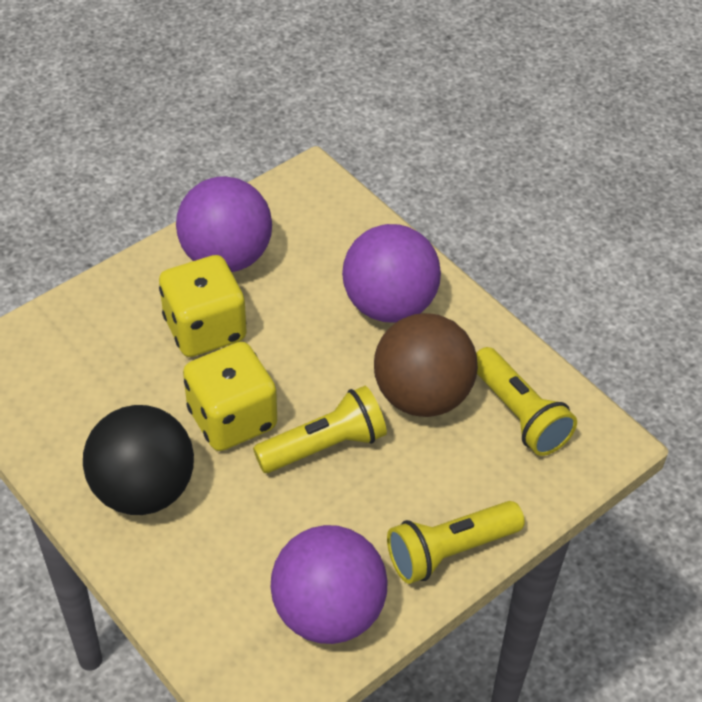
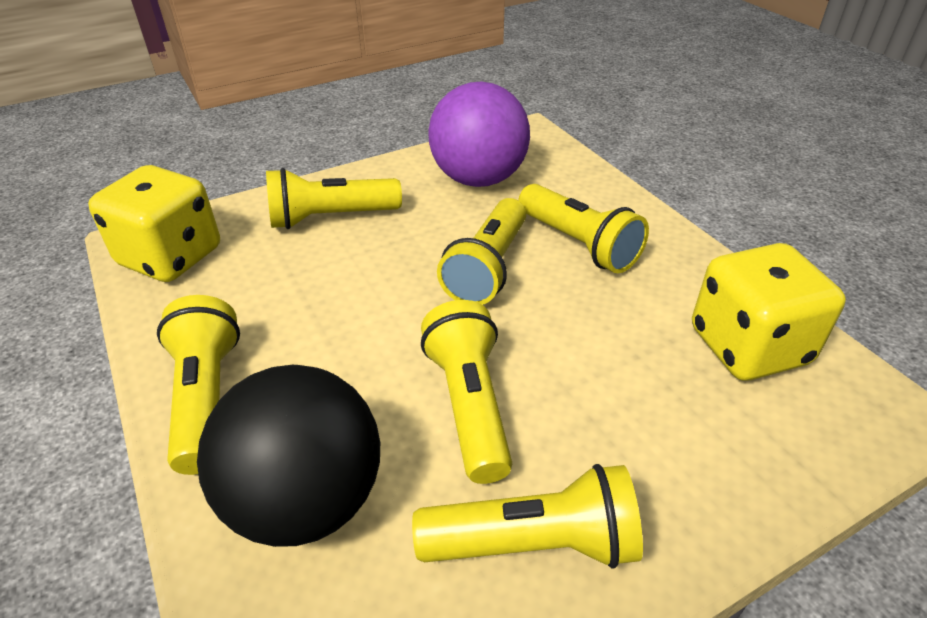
brown ball: [374,313,478,417] = 1 -> none = 0
purple ball: [176,176,272,272] [270,525,388,644] [342,224,441,323] = 3 -> [428,81,530,187] = 1
yellow flashlight: [253,386,387,473] [387,501,525,584] [476,347,577,456] = 3 -> [157,295,240,475] [266,168,402,229] [412,464,643,569] [421,300,512,484] [437,198,526,305] [518,184,649,273] = 6

